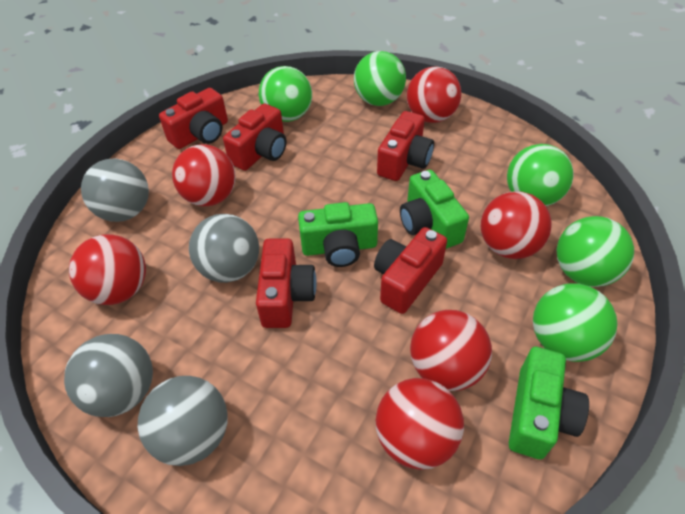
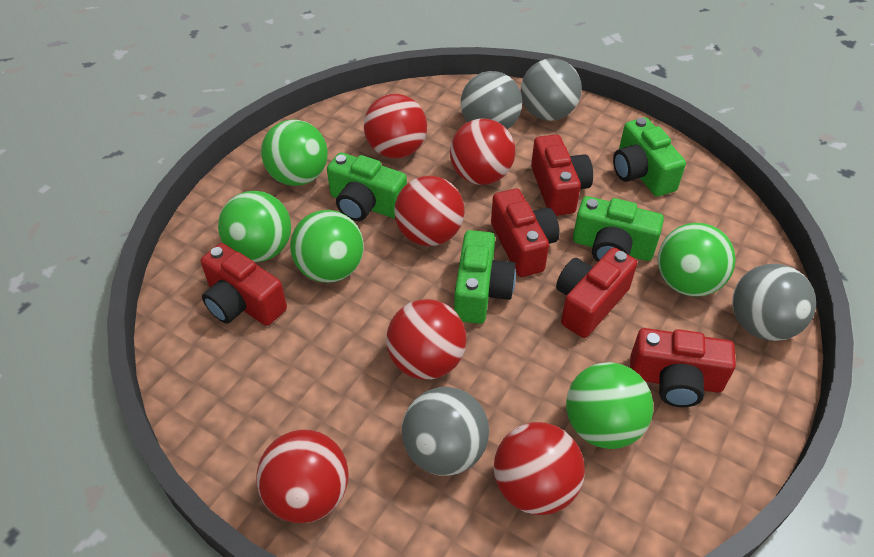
green camera: [298,202,378,267] [400,170,469,249] [509,347,589,459] = 3 -> [327,152,407,221] [454,230,516,324] [573,196,664,262] [613,117,686,197] = 4

